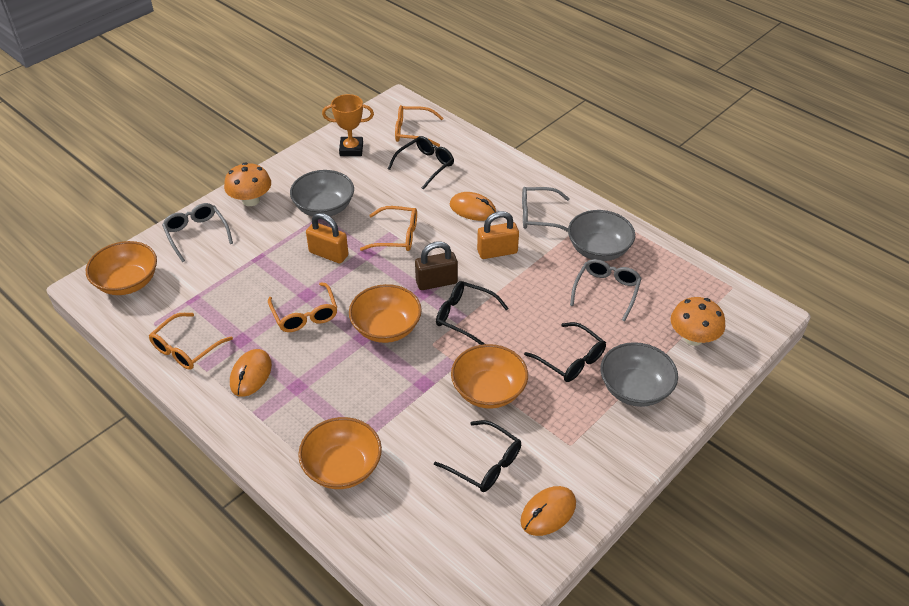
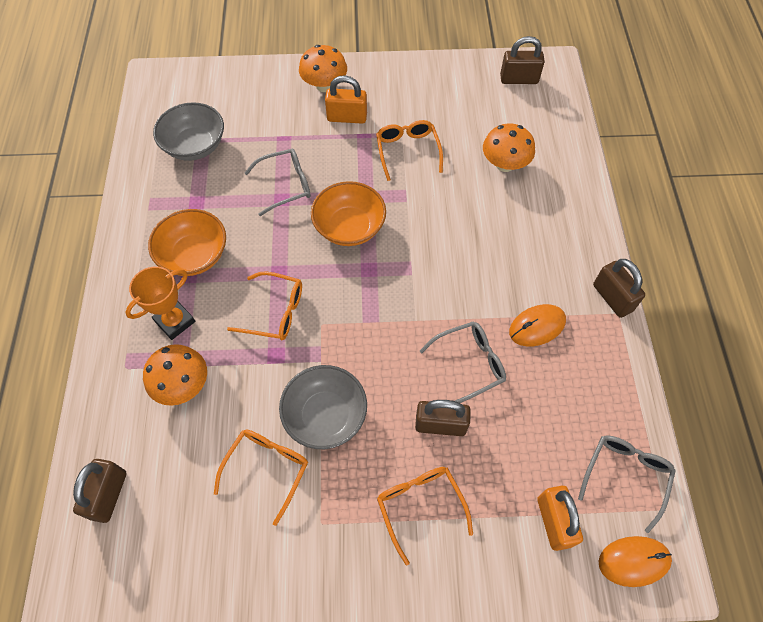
black glasses: [388,136,454,190] [434,420,521,492] [436,281,509,345] [524,322,606,382] = 4 -> none = 0
brown padlock: [415,241,458,290] = 1 -> [73,459,126,523] [415,400,471,436] [500,36,545,84] [593,259,645,318] = 4
grey bowl: [290,170,354,217] [568,210,635,261] [600,342,678,407] = 3 -> [153,102,224,161] [279,365,367,449] = 2
orange bowl: [86,241,157,295] [298,417,382,489] [349,284,422,343] [451,344,528,409] = 4 -> [148,209,226,276] [311,181,386,246] = 2
orange mouse: [230,349,272,397] [450,192,496,221] [520,486,576,536] = 3 -> [509,304,566,346] [599,536,672,587] = 2
orange mushroom: [224,163,271,206] [671,297,725,346] = 2 -> [143,344,207,406] [299,45,347,92] [483,123,535,172] = 3

